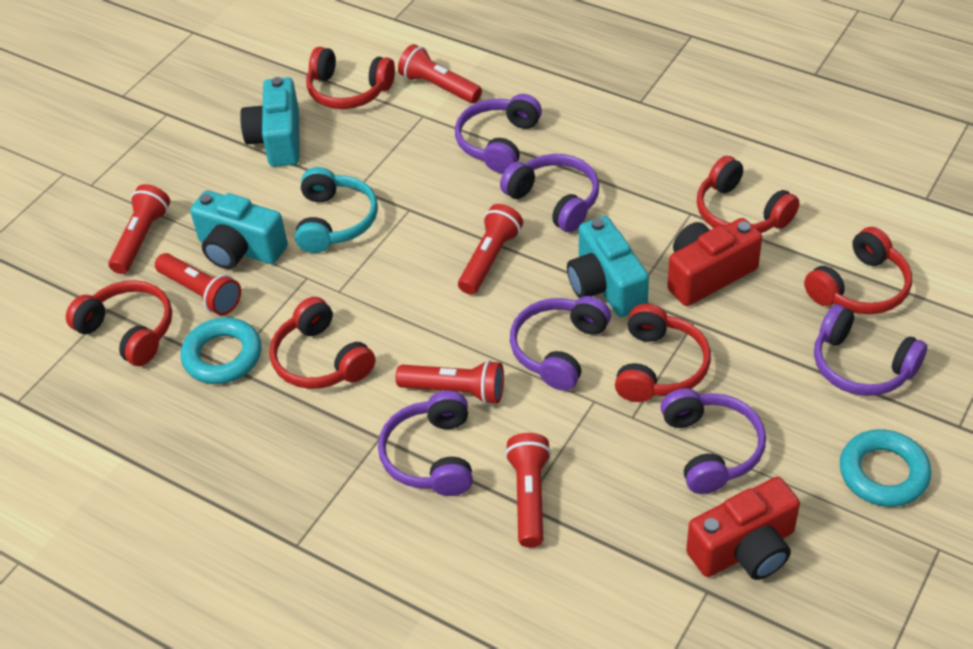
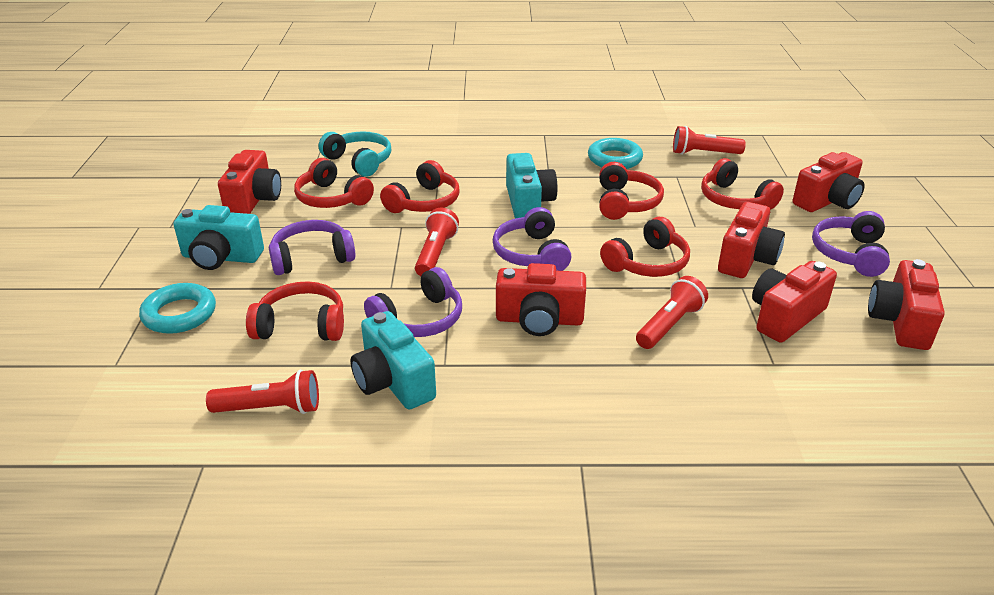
purple headphones: [378,391,473,496] [455,94,542,173] [500,154,599,232] [510,296,611,391] [661,388,766,494] [814,304,927,396] = 6 -> [269,220,355,275] [364,267,462,337] [493,207,571,271] [812,211,890,277] = 4
red camera: [667,218,762,306] [686,477,800,580] = 2 -> [218,150,281,214] [496,263,586,336] [718,202,785,278] [752,261,837,343] [793,152,865,212] [868,259,945,350] = 6
red flashlight: [108,184,170,274] [155,253,241,315] [396,360,504,404] [398,44,482,103] [458,204,523,295] [505,433,551,548] = 6 -> [206,370,319,414] [415,208,459,276] [636,276,708,349] [673,126,746,155] = 4

